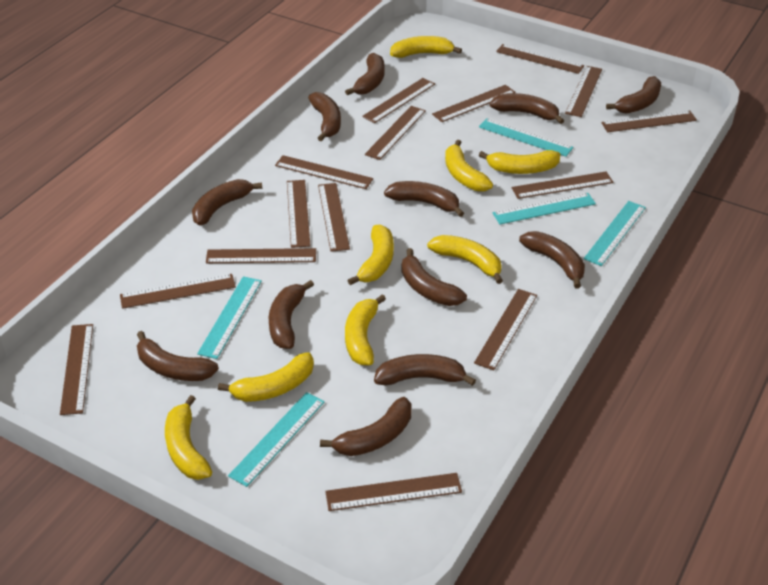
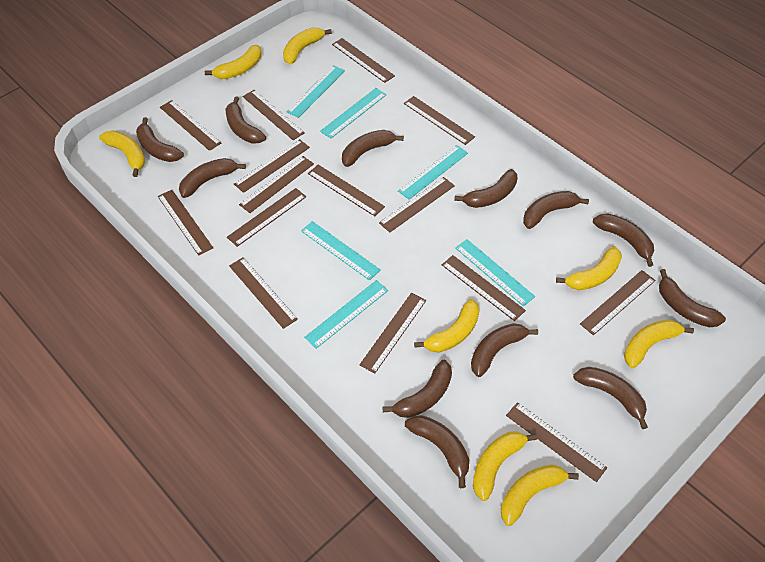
turquoise ruler: [197,276,262,359] [228,392,325,487] [479,118,573,157] [493,193,596,224] [584,201,646,266] = 5 -> [287,65,345,118] [301,221,381,281] [304,280,388,349] [320,88,387,139] [398,145,468,200] [455,239,535,307] = 6

